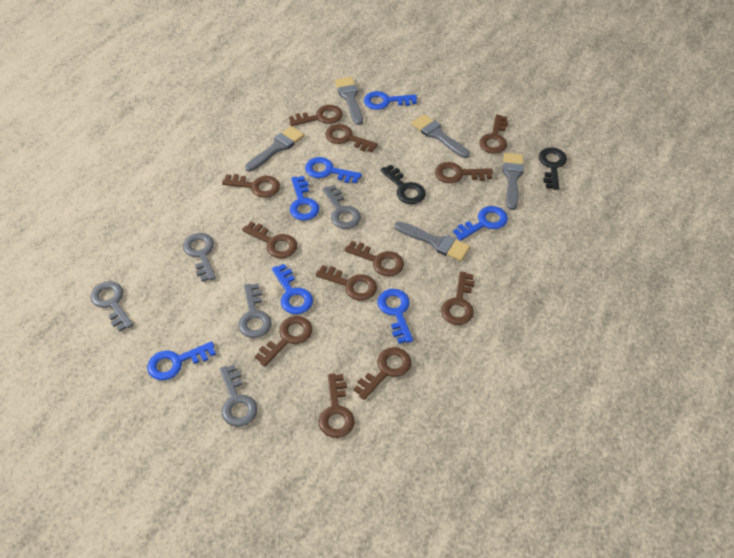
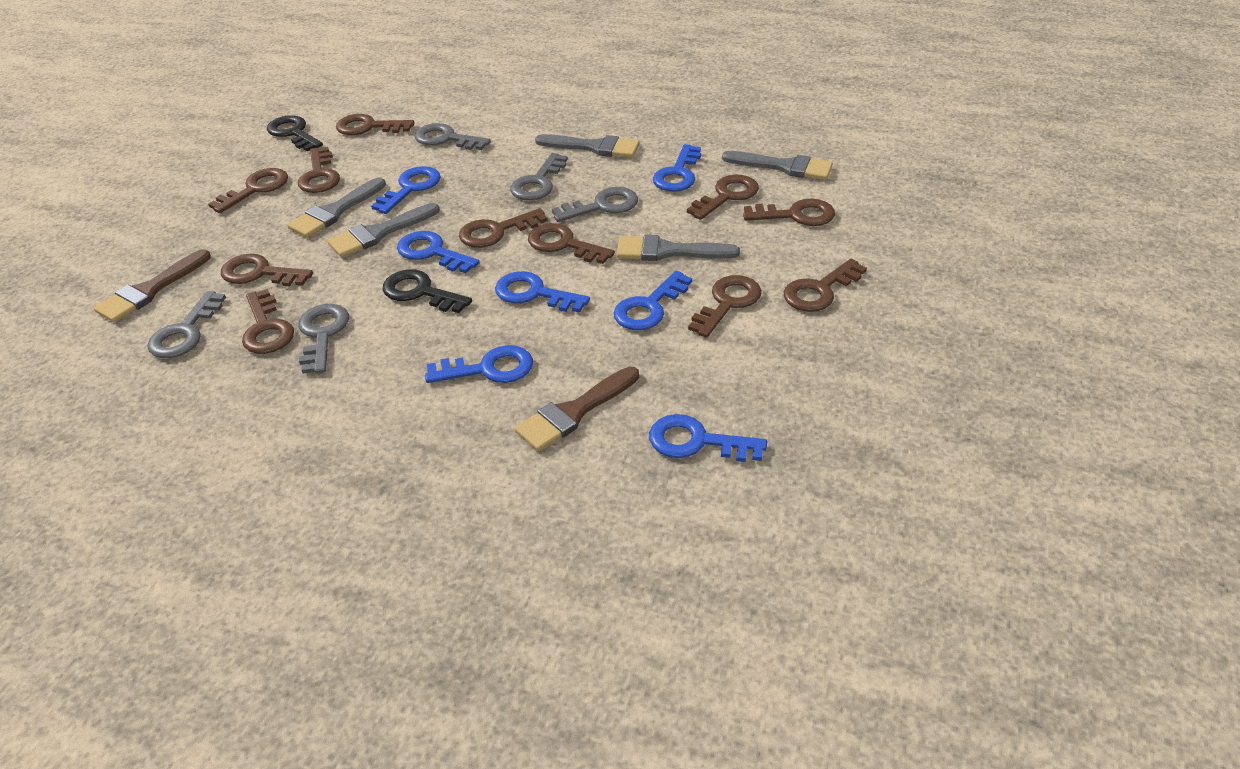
brown brush: none = 0 -> [94,249,211,323] [515,366,639,451] = 2
brown key: [222,174,280,198] [242,222,297,258] [255,316,312,367] [289,105,343,126] [316,265,377,301] [319,374,355,438] [325,124,378,152] [345,241,404,276] [354,347,411,400] [435,162,493,183] [441,271,475,325] [479,114,508,154] = 12 -> [208,168,288,213] [221,254,313,286] [242,289,294,354] [298,147,340,193] [336,114,414,135] [459,208,548,248] [528,223,615,264] [687,174,759,220] [688,275,762,338] [743,199,835,226] [784,259,867,312] = 11

